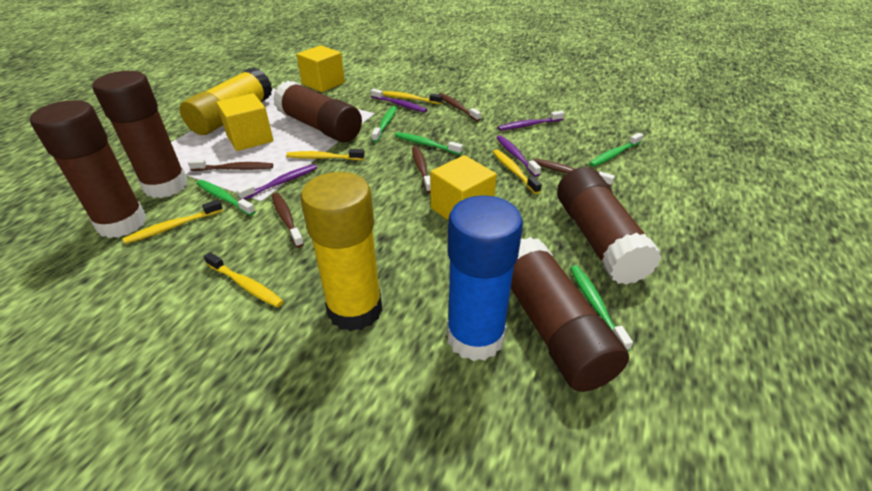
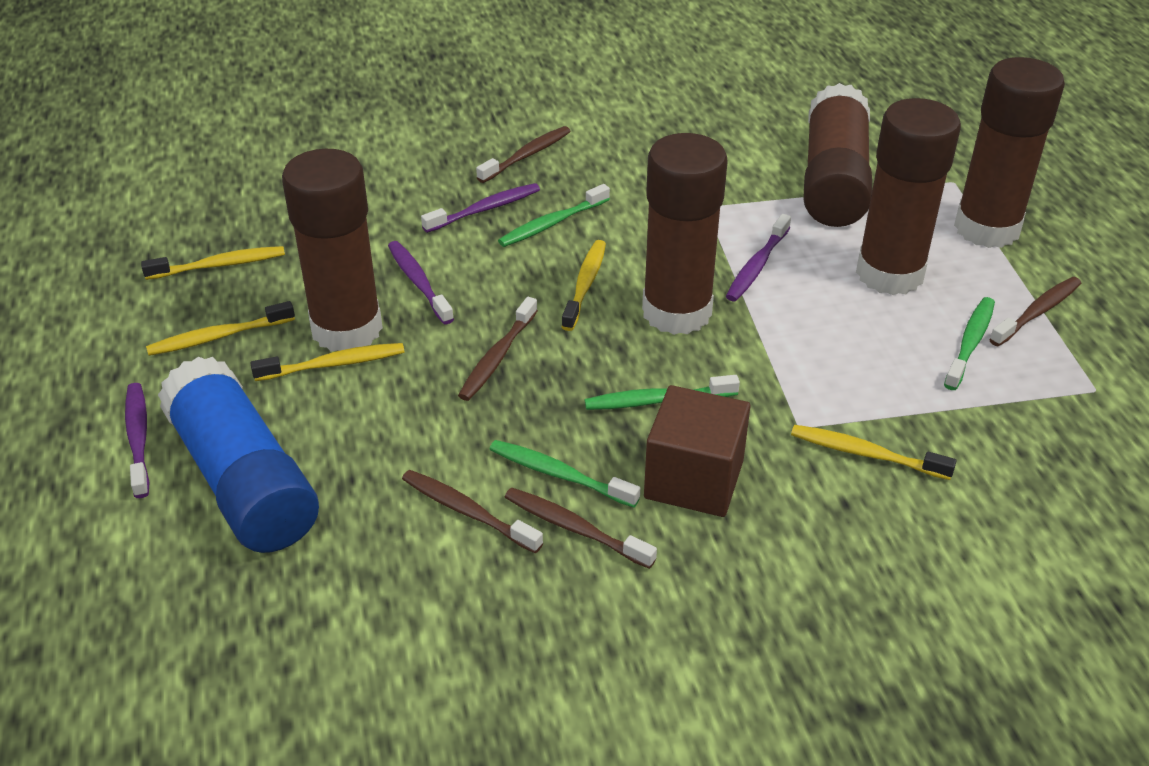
brown cube: none = 0 -> [644,385,750,517] = 1
green toothbrush: [196,180,256,216] [371,106,397,142] [395,132,463,155] [570,265,633,351] [589,133,643,167] = 5 -> [489,440,640,508] [498,184,610,247] [585,375,740,410] [944,297,995,390] = 4
yellow cube: [216,93,273,151] [297,45,345,92] [430,155,497,220] = 3 -> none = 0
yellow glue stick: [180,67,272,135] [301,172,382,332] = 2 -> none = 0

